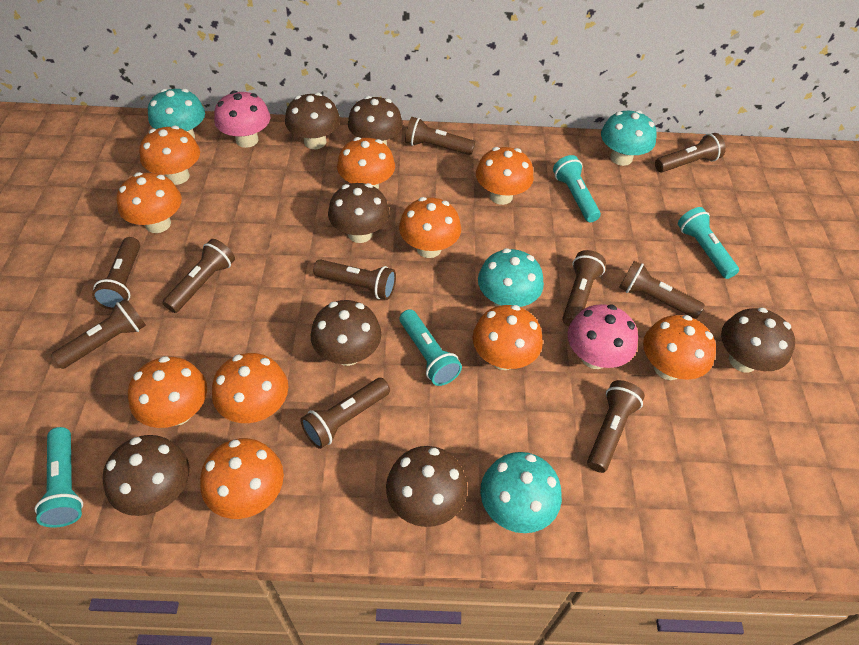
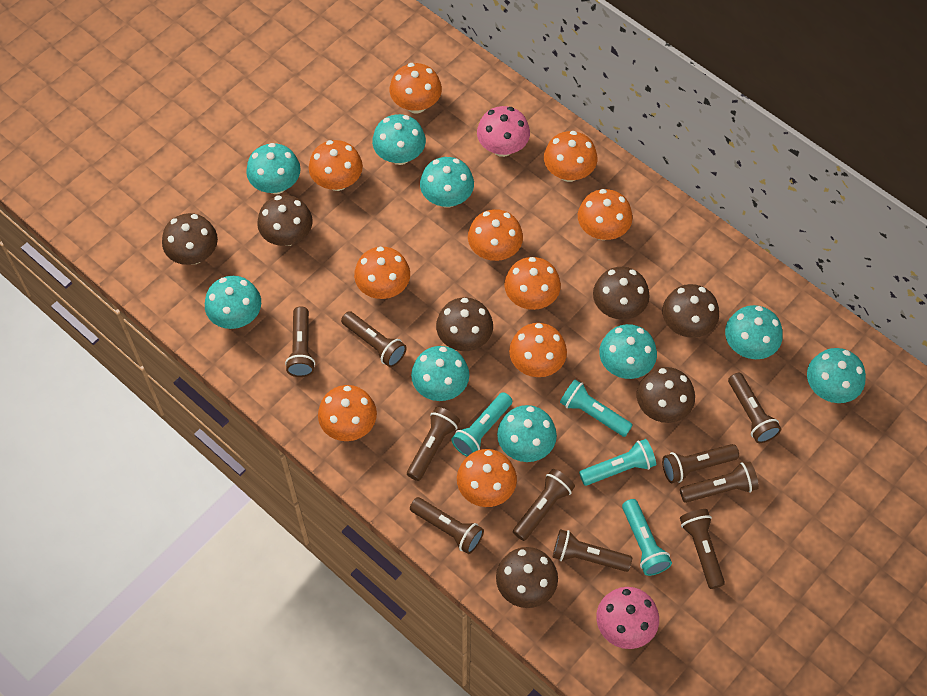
turquoise mushroom: [148,89,205,139] [478,248,544,307] [480,452,562,533] [601,110,657,166] = 4 -> [205,276,261,329] [246,143,301,194] [372,114,426,165] [411,346,469,401] [420,157,474,208] [497,405,557,462] [599,324,657,379] [725,305,783,359] [807,348,866,403] = 9

